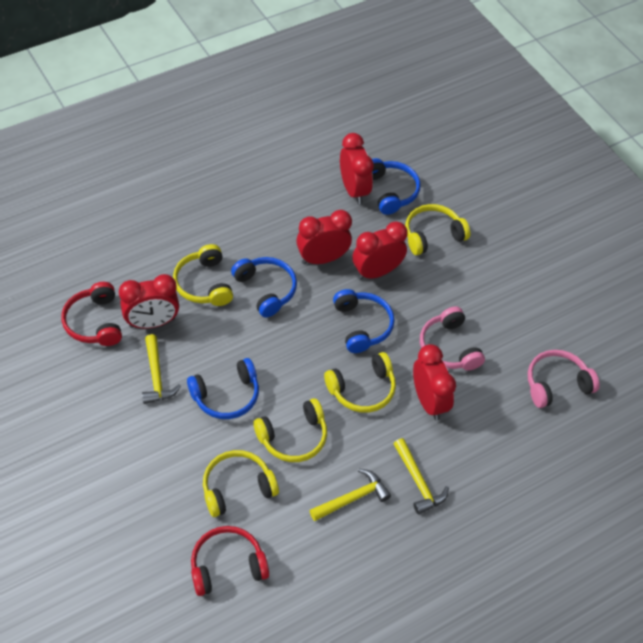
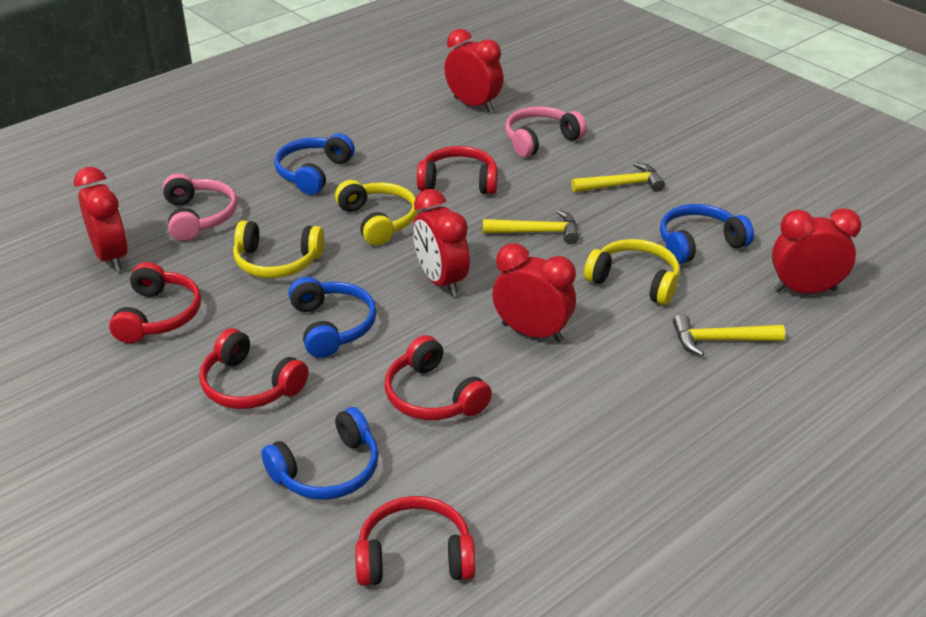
red headphones: [61,282,122,346] [191,526,269,596] = 2 -> [109,262,201,343] [199,328,308,409] [355,496,476,586] [385,335,492,420] [417,146,498,195] = 5
yellow headphones: [173,244,233,306] [203,450,279,517] [253,398,327,462] [324,352,396,413] [405,204,470,255] = 5 -> [233,220,325,278] [335,180,418,246] [584,239,680,305] = 3

